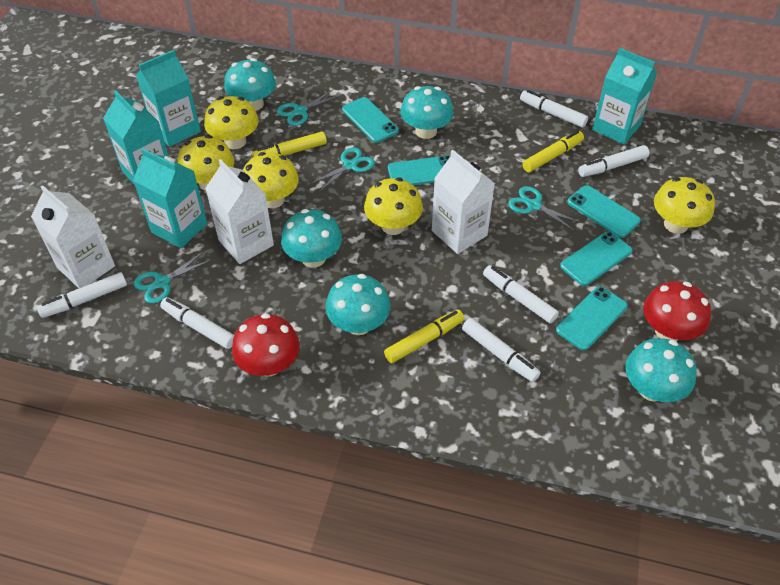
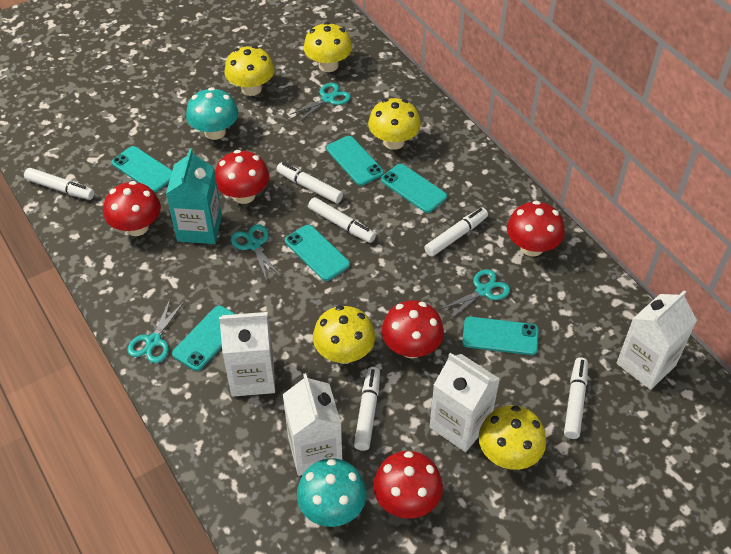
red mushroom: [232,313,300,376] [643,281,711,341] = 2 -> [104,181,161,236] [215,150,269,204] [373,451,443,519] [382,301,444,359] [507,200,565,257] = 5
turquoise carton: [103,90,168,185] [133,148,207,248] [136,50,201,147] [592,48,657,144] = 4 -> [166,148,222,244] = 1
turquoise mushroom: [224,58,276,111] [281,209,342,268] [326,274,391,335] [400,86,454,139] [625,338,697,402] = 5 -> [186,87,238,140] [297,458,367,527] = 2
turquoise phone: [342,97,399,143] [388,155,450,185] [556,286,628,350] [560,231,632,286] [567,185,641,238] = 5 -> [112,146,172,192] [172,305,235,371] [285,225,350,281] [326,136,384,186] [381,164,447,213] [462,317,539,355] = 6
white carton: [31,185,115,288] [205,159,274,264] [432,150,495,254] = 3 -> [219,312,275,397] [283,373,342,476] [430,353,500,452] [616,290,697,390] = 4
yellow marker: [252,132,327,157] [384,310,464,363] [522,131,584,172] = 3 -> none = 0

